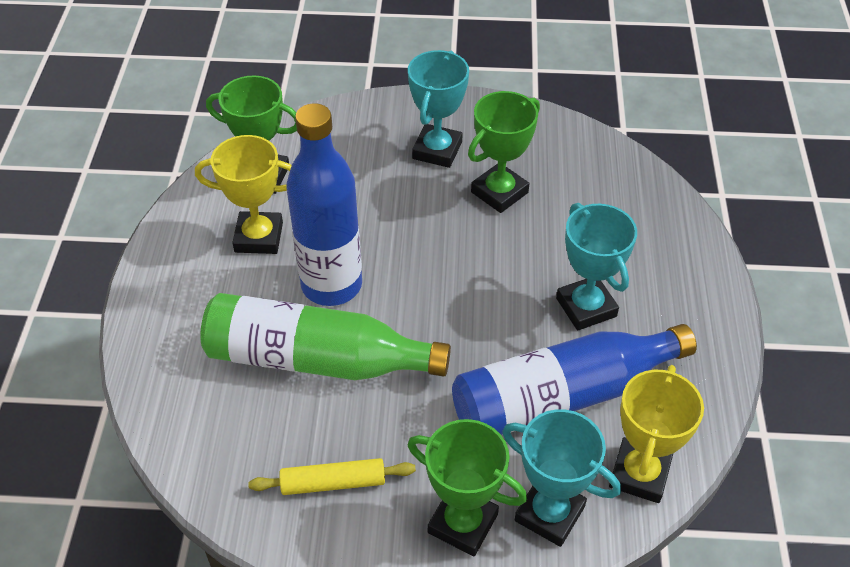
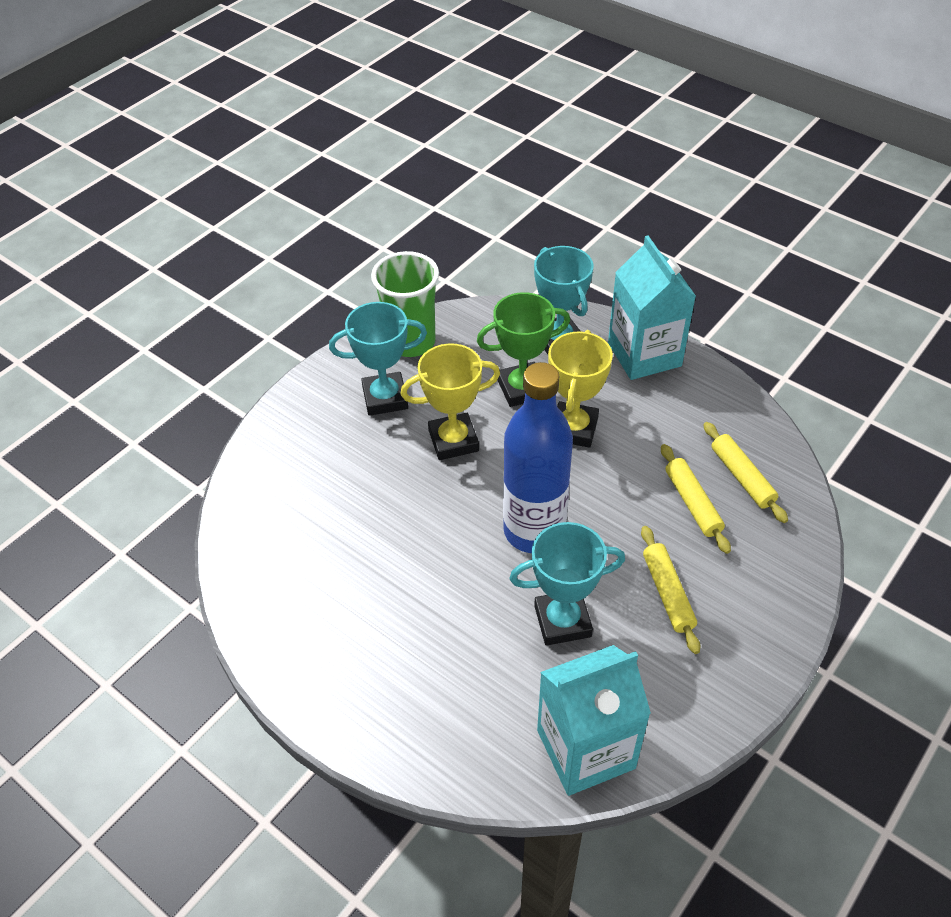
blue bottle: [286,103,362,306] [452,324,697,435] = 2 -> [503,362,573,553] = 1
green bottle: [200,293,451,380] = 1 -> none = 0
green cup: none = 0 -> [371,251,439,357] = 1
green trophy: [206,75,297,194] [408,419,527,556] [468,91,540,213] = 3 -> [477,292,570,407] = 1
turquoise carton: none = 0 -> [537,645,651,796] [608,236,696,380] = 2
yellow rolling pin: [248,458,416,495] = 1 -> [641,526,701,654] [661,444,731,554] [704,422,788,523] = 3

